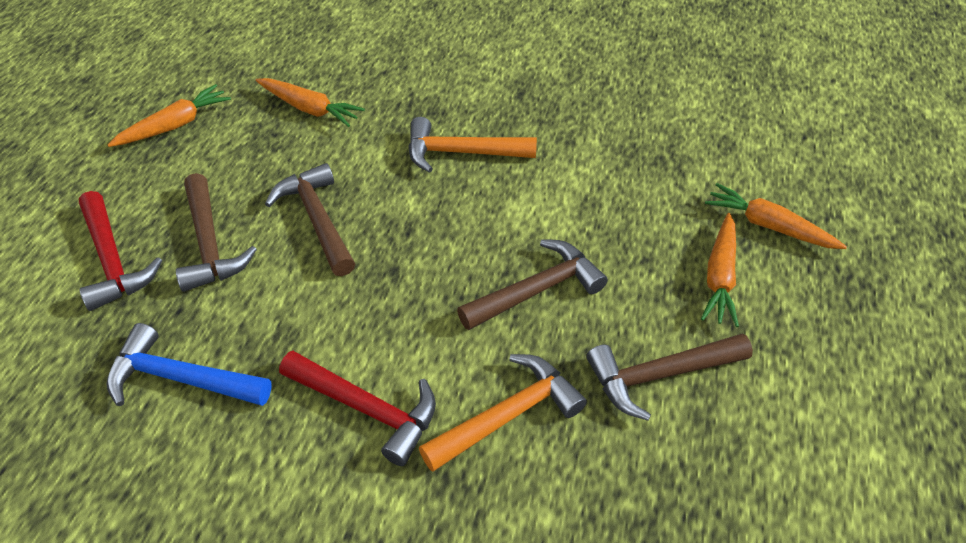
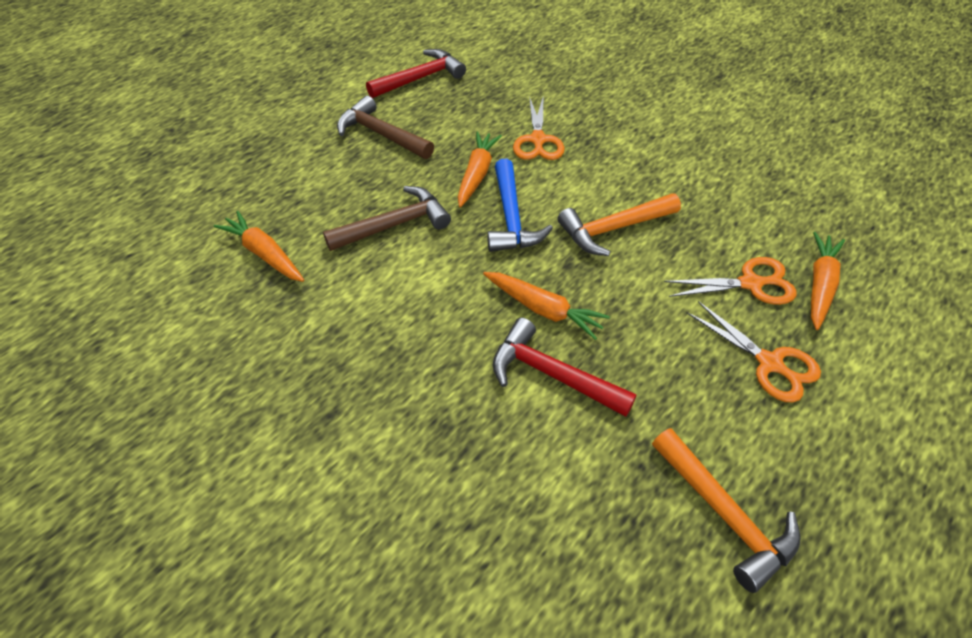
brown hammer: [176,173,257,292] [265,163,355,276] [457,239,608,330] [586,333,753,421] = 4 -> [323,186,451,251] [337,96,434,159] = 2
orange scissors: none = 0 -> [513,96,565,160] [664,257,797,305] [686,301,821,403] = 3

